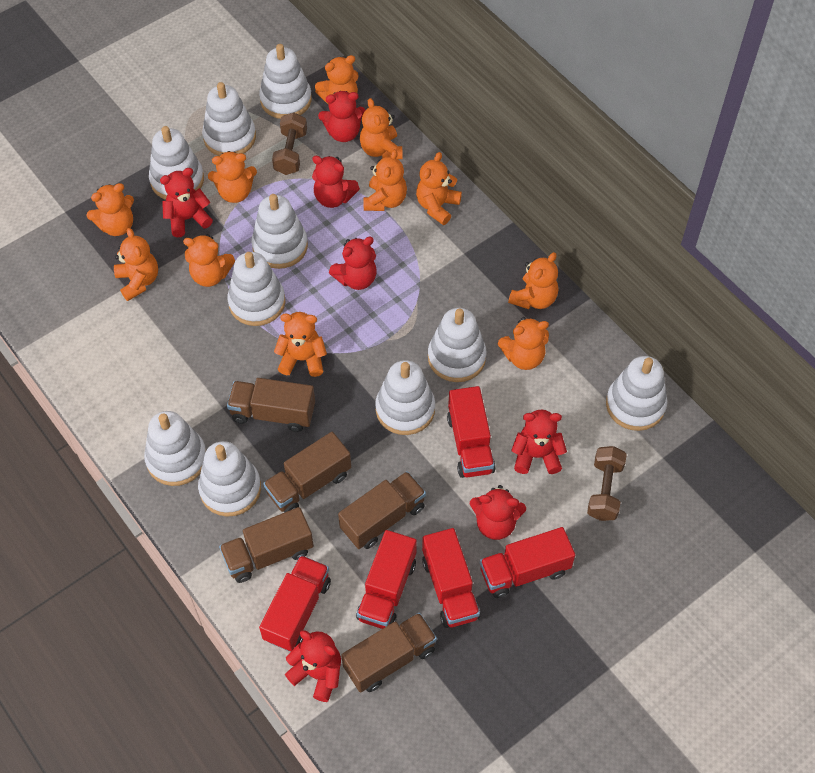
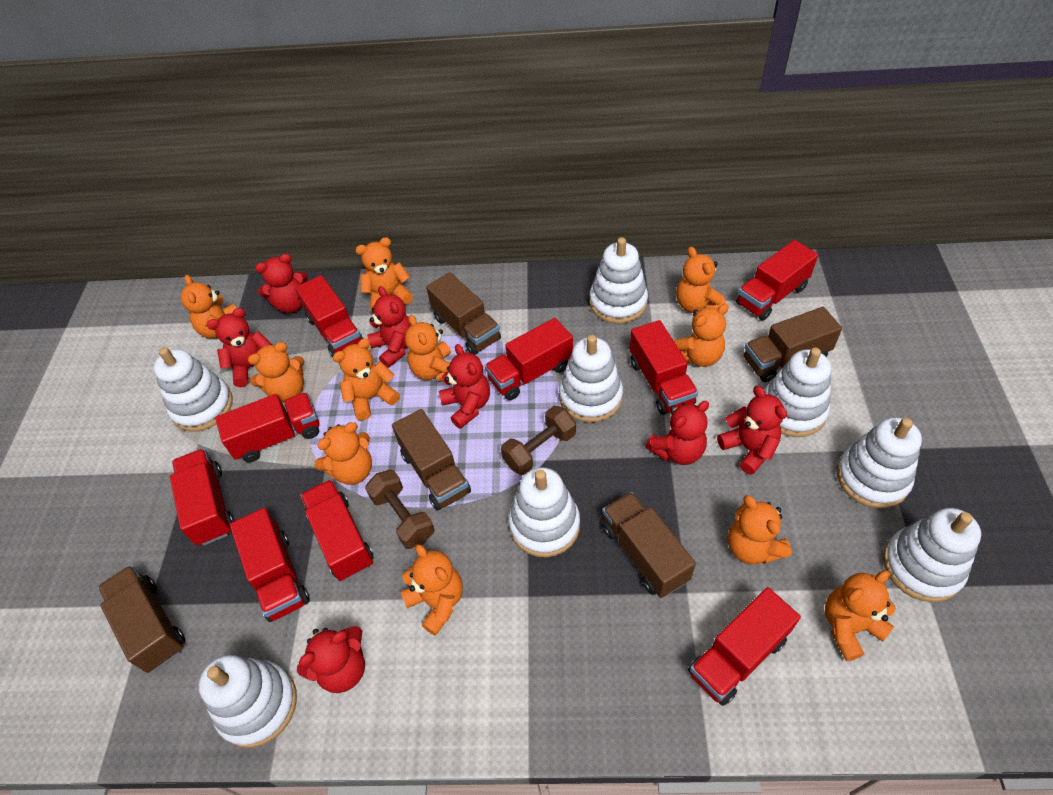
red truck: [259,555,331,651] [356,530,417,629] [422,528,480,628] [447,386,495,478] [480,527,575,598] = 5 -> [170,449,234,546] [215,392,319,462] [230,508,310,622] [295,275,364,357] [300,479,374,581] [485,318,573,400] [629,320,698,415] [688,587,801,706] [736,240,818,320] = 9
white stacking toy: [144,411,206,486] [149,126,204,200] [198,441,261,517] [202,82,256,156] [228,252,286,326] [251,194,308,269] [259,44,312,119] [375,360,435,435] [428,308,487,382] [606,356,667,431] = 10 -> [153,347,233,432] [199,655,297,748] [509,467,580,557] [559,335,623,423] [589,237,648,324] [764,348,831,437] [837,417,922,508] [883,508,981,602] = 8

